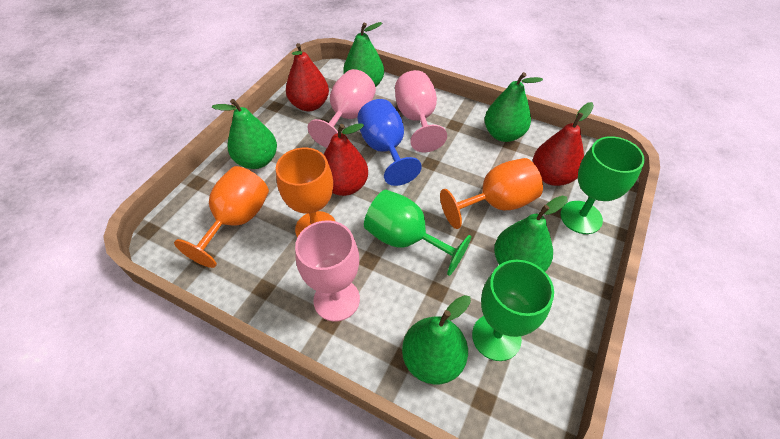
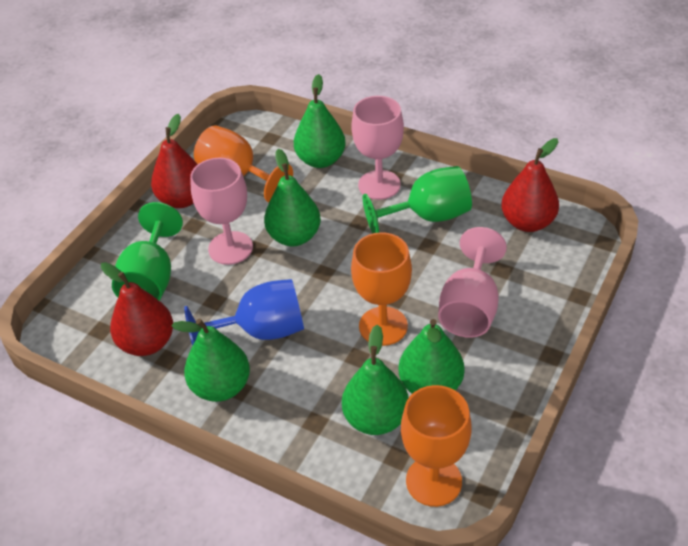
green goblet: [364,190,471,276] [472,260,554,361] [560,136,645,234] = 3 -> [112,202,183,300] [363,166,472,233] = 2

